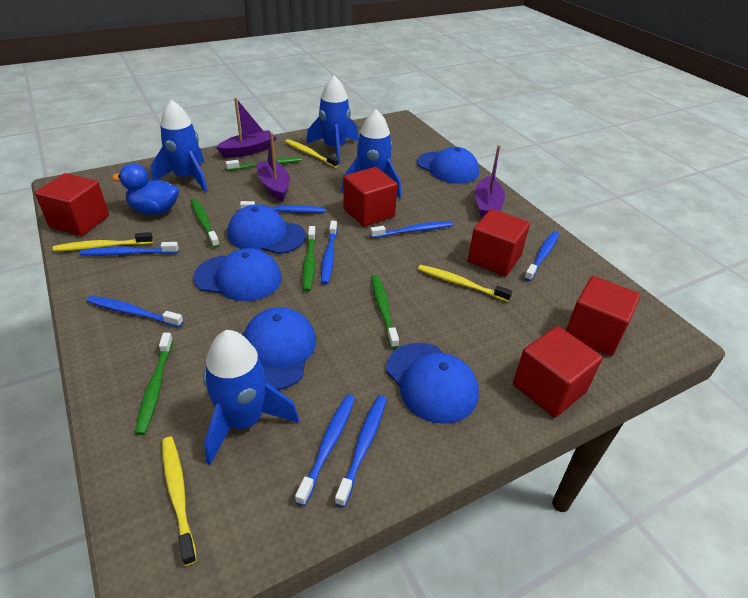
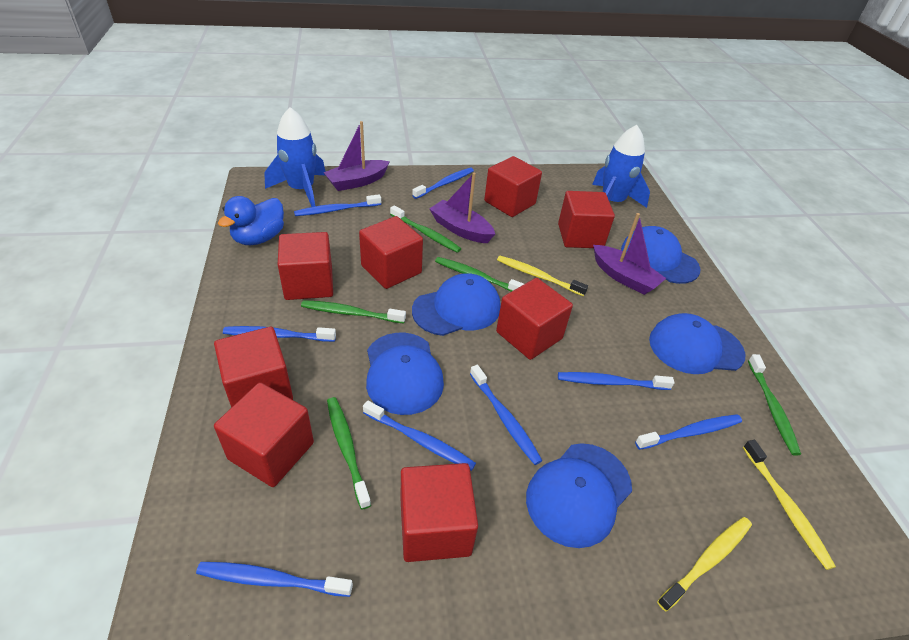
blue rocket: [151,100,208,192] [203,330,299,465] [306,76,359,164] [341,109,401,198] = 4 -> [264,107,326,207] [592,125,650,208] = 2
red cube: [35,173,109,236] [343,167,398,227] [467,209,530,277] [513,326,603,418] [566,276,641,356] = 5 -> [214,327,293,408] [214,382,314,487] [277,232,333,300] [359,216,423,289] [401,463,478,562] [484,156,542,217] [496,278,573,360] [558,191,615,248] = 8
yellow toothbrush: [53,232,153,251] [162,437,197,566] [285,139,339,168] [418,265,512,302] = 4 -> [497,256,588,296] [657,517,752,612] [743,440,836,570] = 3

